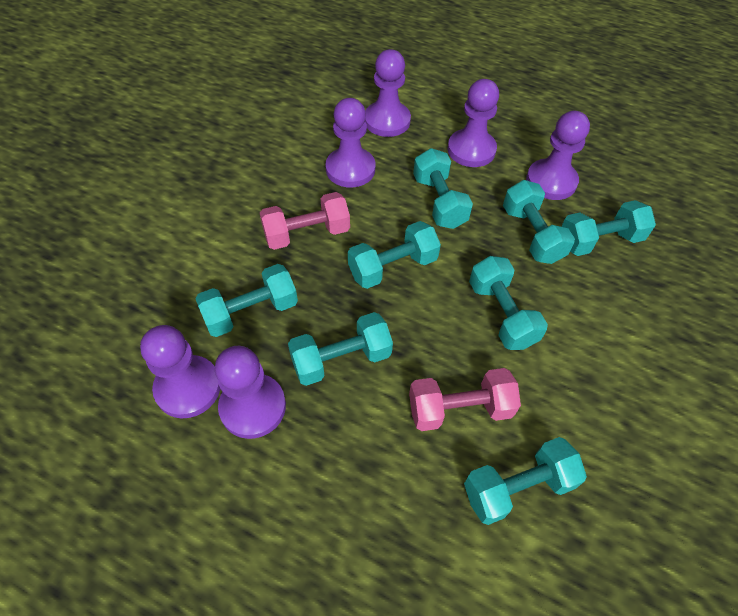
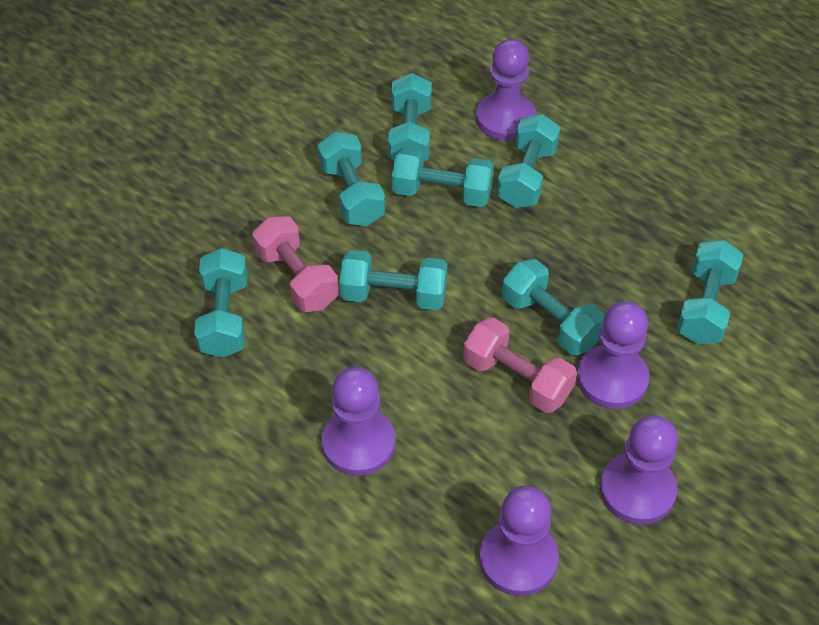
purple pawn: [140,325,220,418] [215,346,286,439] [326,98,376,188] [365,49,411,137] [447,79,499,167] [526,111,590,200] = 6 -> [322,367,395,476] [476,39,536,141] [479,486,559,596] [577,301,649,409] [600,415,678,525] = 5

